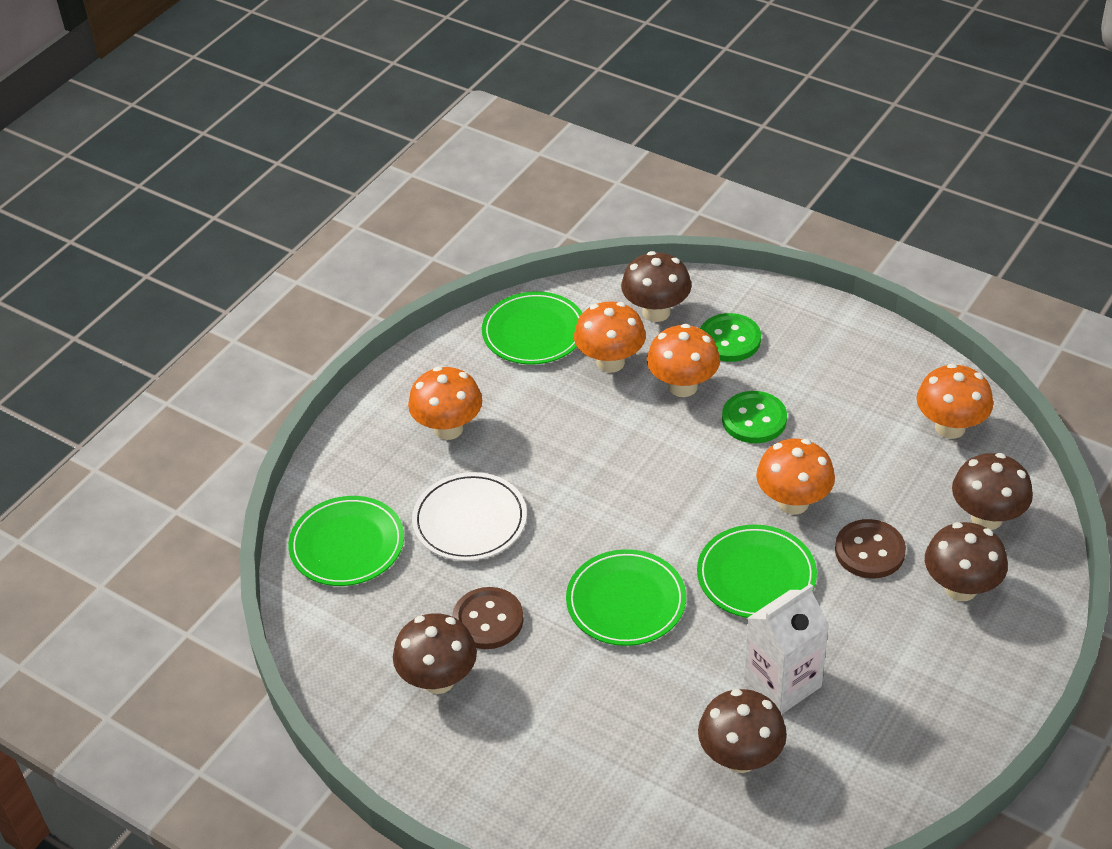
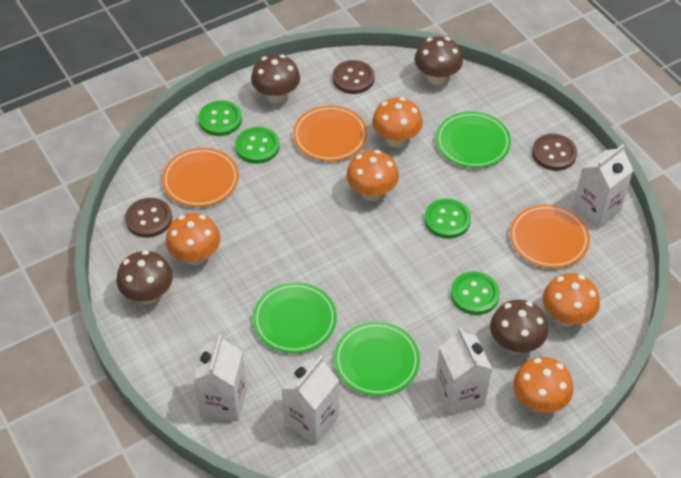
brown button: [452,587,524,649] [835,519,906,579] = 2 -> [125,198,172,238] [332,60,375,94] [532,134,577,171] = 3
brown mushroom: [393,613,477,694] [621,251,692,322] [698,689,787,773] [925,522,1008,601] [952,453,1033,530] = 5 -> [116,250,173,304] [251,54,300,103] [415,37,463,85] [490,300,548,354] = 4
green button: [700,313,761,362] [722,391,787,443] = 2 -> [198,100,242,136] [235,127,280,164] [424,199,471,239] [451,271,500,315] = 4
green plate: [288,496,404,586] [482,291,582,365] [566,549,686,646] [697,525,817,618] = 4 -> [253,282,337,353] [334,322,420,396] [436,111,511,168] = 3
orange plate: none = 0 -> [162,148,239,207] [293,105,367,161] [510,204,590,268] = 3
white carton: [744,584,829,715] = 1 -> [193,334,247,422] [282,356,339,445] [435,327,492,416] [572,144,633,229] = 4
white plate: [412,472,527,561] = 1 -> none = 0

